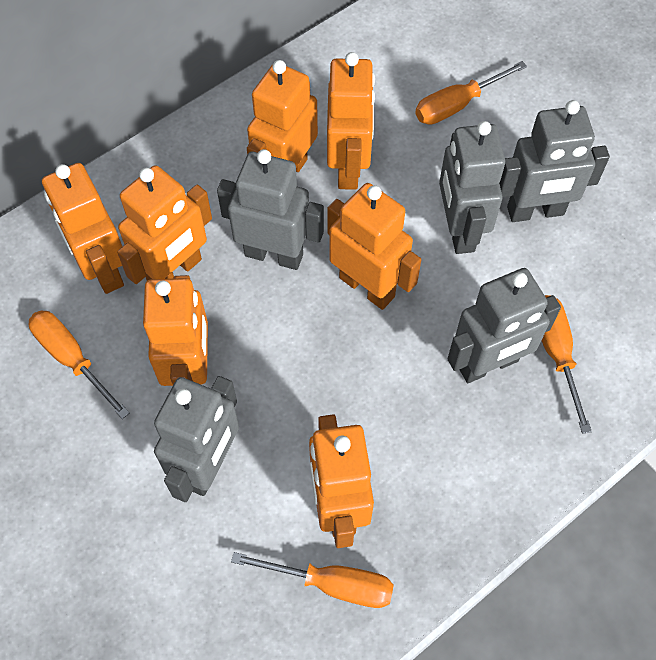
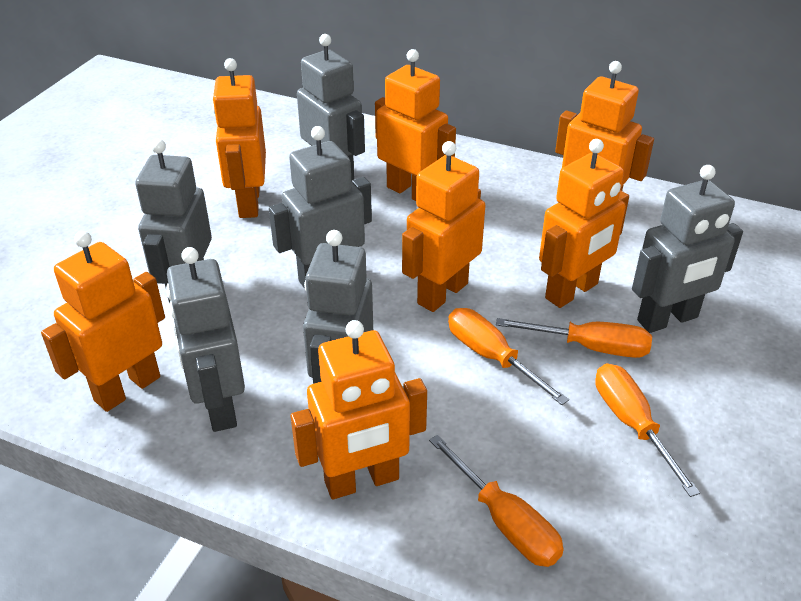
grey robot: [154,376,239,502] [217,149,324,270] [439,121,505,254] [448,268,561,383] [499,100,610,222] = 5 -> [135,139,212,303] [166,247,245,432] [269,126,372,289] [297,34,365,182] [303,230,373,384] [632,165,743,333] = 6

